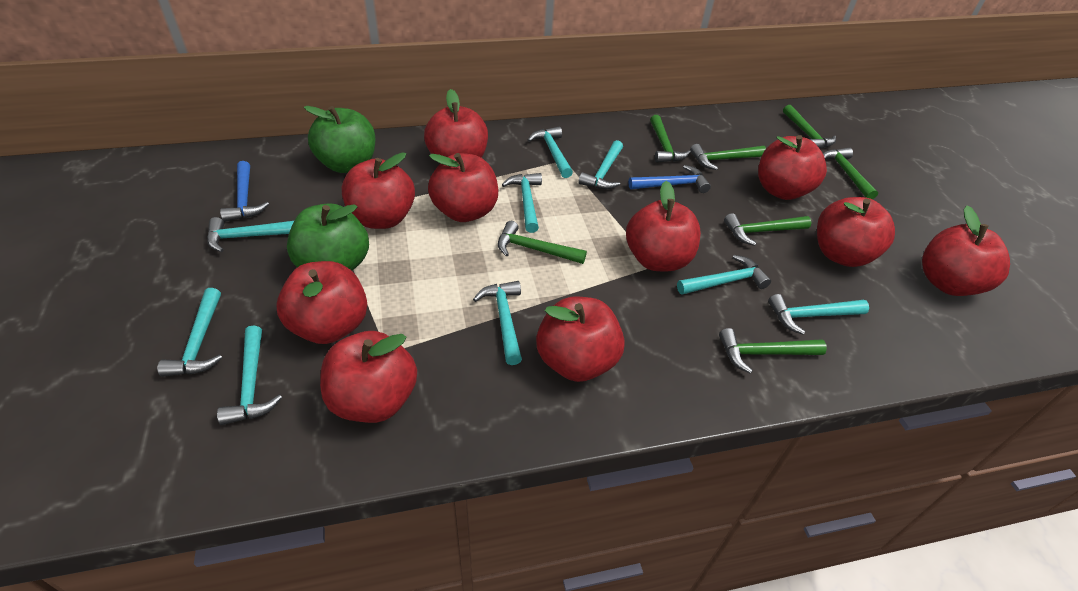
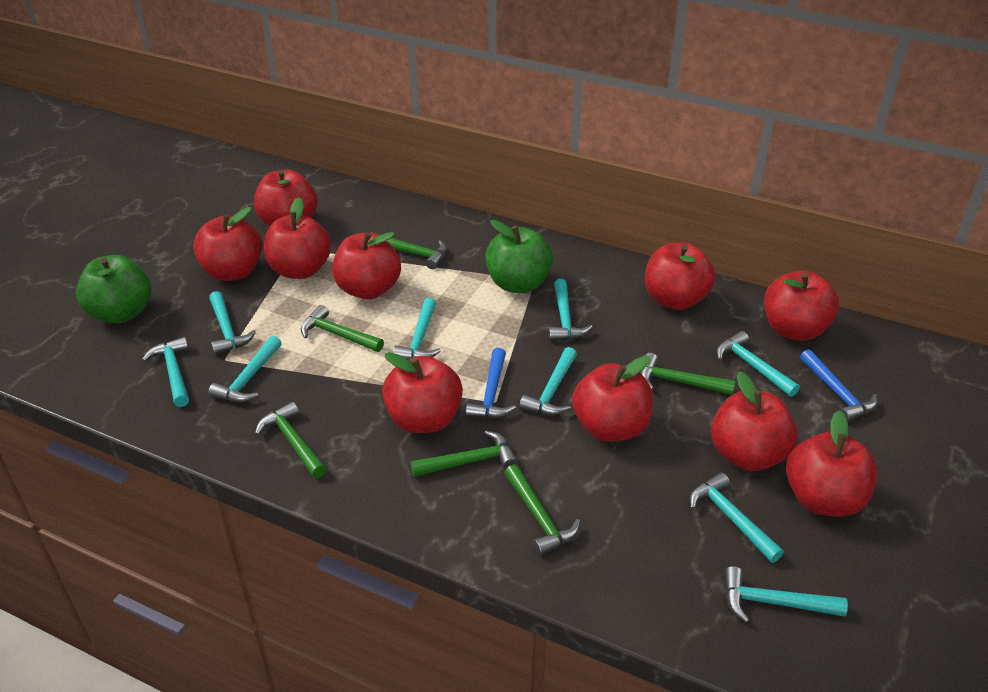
green hammer: [498,221,587,264] [650,115,690,163] [690,144,766,170] [719,328,827,374] [724,213,811,246] [783,105,836,148] [823,147,878,199] = 7 -> [255,402,327,478] [301,305,384,352] [375,233,447,269] [411,430,517,477] [504,464,580,556] [640,353,735,395] = 6

